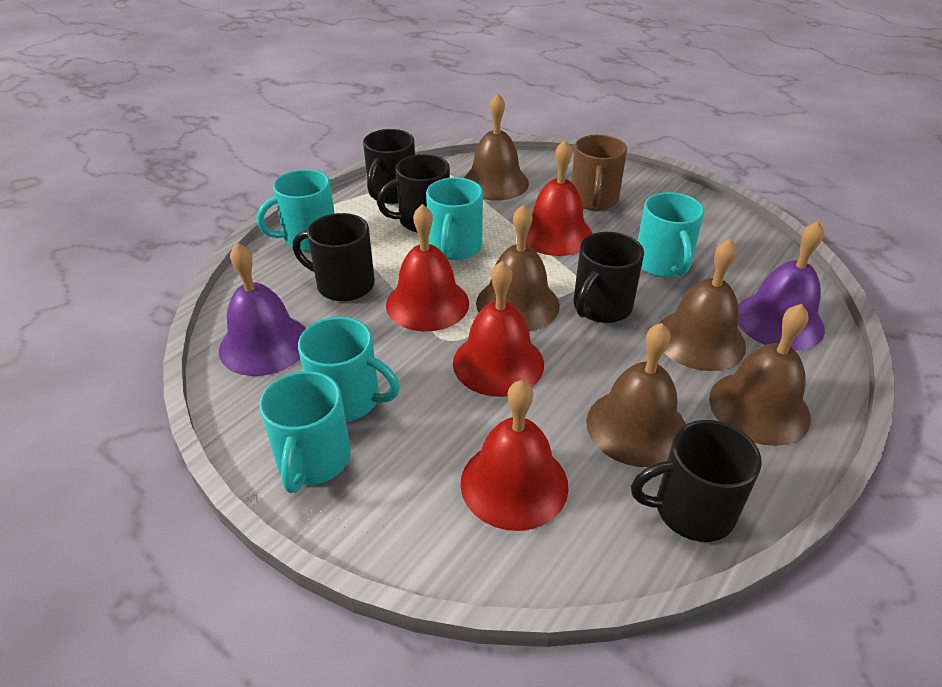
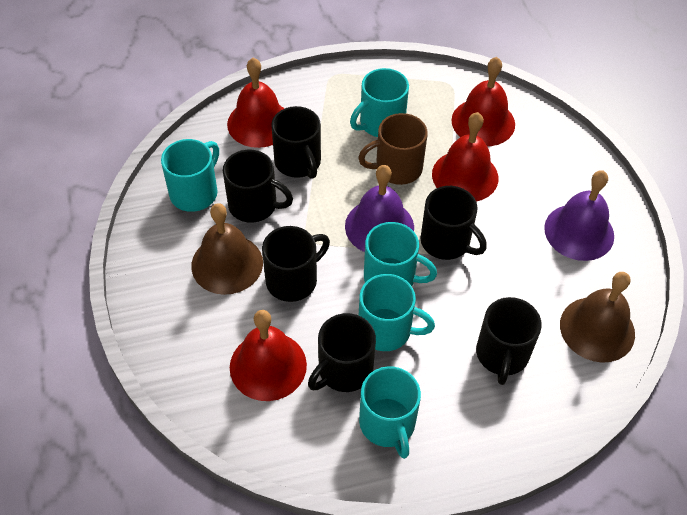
black mug: [293,213,375,301] [363,129,415,204] [377,154,450,233] [574,232,644,323] [631,420,762,542] = 5 -> [223,150,293,223] [262,226,330,302] [271,106,321,179] [308,313,376,392] [421,186,487,260] [476,297,542,385] = 6
brown bell: [464,93,529,201] [476,204,560,331] [586,323,686,467] [659,238,746,371] [709,304,811,446] = 5 -> [191,203,263,295] [560,272,635,363] = 2

